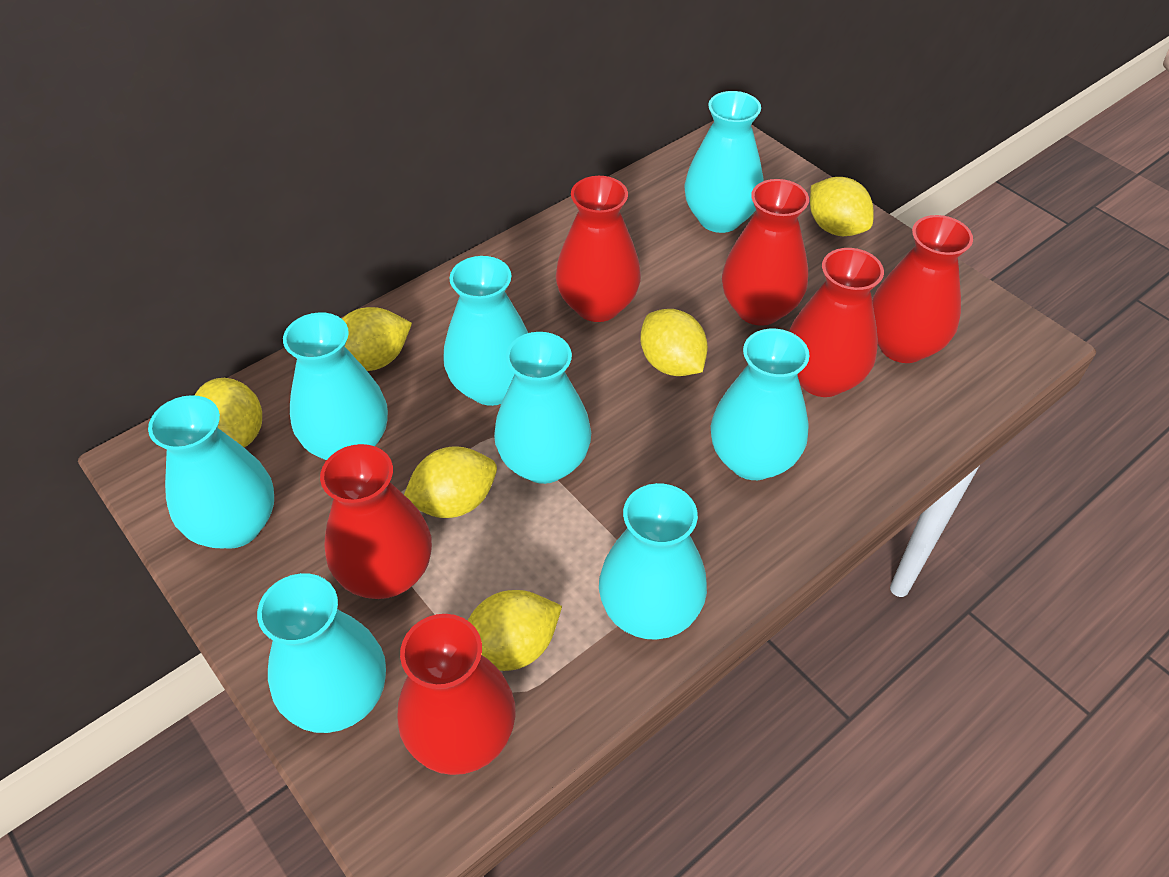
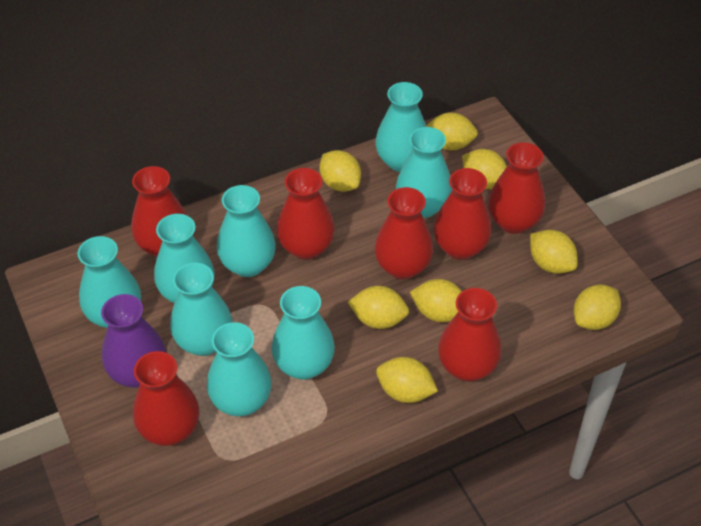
purple vase: none = 0 -> [101,294,166,388] = 1
red vase: [320,444,432,599] [398,614,516,775] [556,176,641,322] [722,179,809,326] [789,248,884,397] [872,215,973,363] = 6 -> [131,166,187,257] [133,351,199,446] [277,168,335,260] [374,187,433,280] [433,168,492,260] [438,288,502,381] [488,142,545,234] = 7
yellow lemon: [194,378,262,447] [342,307,412,371] [404,447,497,518] [468,590,562,671] [640,309,708,376] [810,177,874,236] = 6 -> [320,150,361,192] [348,286,409,329] [376,357,438,403] [410,279,462,322] [426,112,478,150] [462,149,507,189] [530,230,578,274] [574,285,621,330] = 8

